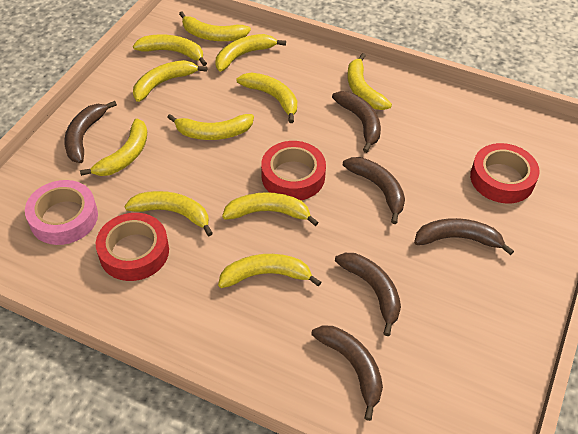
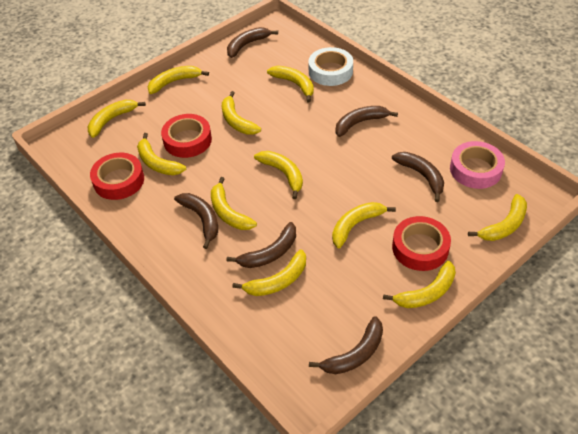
white tape: none = 0 -> [308,47,353,86] = 1

